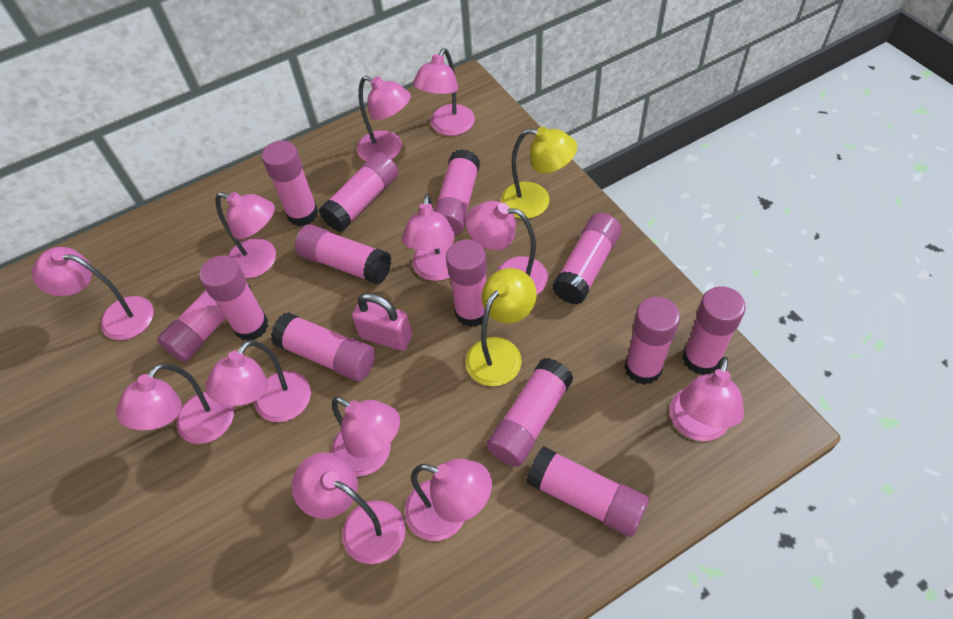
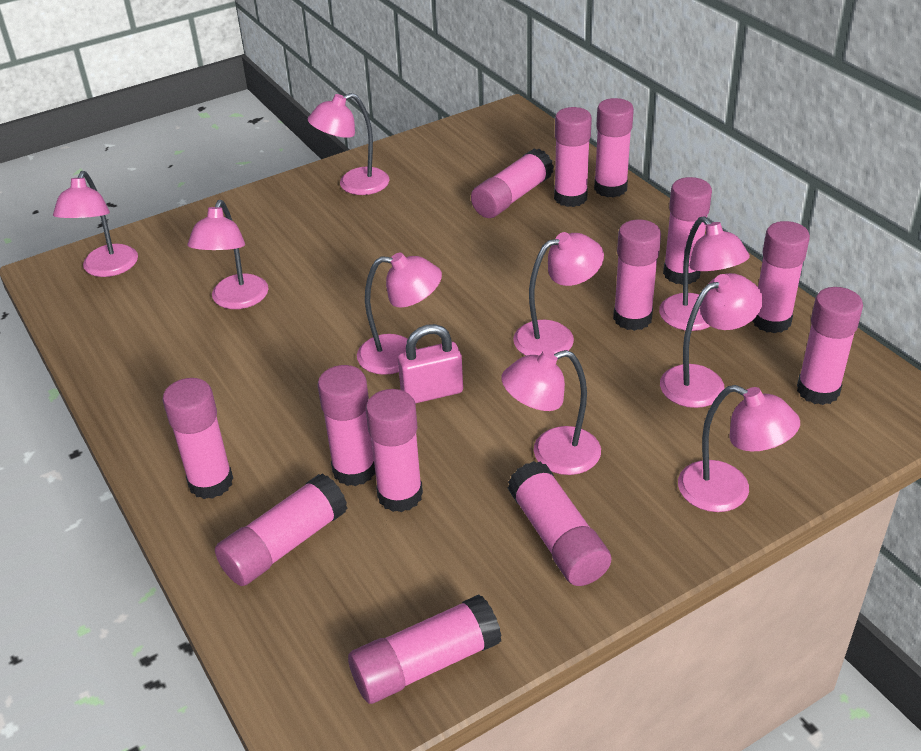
pink lamp: [31,247,153,340] [116,363,234,444] [205,340,311,422] [215,192,276,279] [292,452,406,564] [331,396,400,476] [357,76,411,161] [402,194,455,281] [405,459,492,541] [413,48,475,136] [466,201,548,295] [670,357,744,441] = 12 -> [53,171,138,277] [187,200,269,309] [308,93,390,195] [357,252,442,375] [501,350,601,475] [513,232,604,356] [659,217,750,331] [660,273,763,408] [678,385,800,512] = 9
yellow lamp: [465,268,537,386] [501,127,577,219] = 2 -> none = 0

